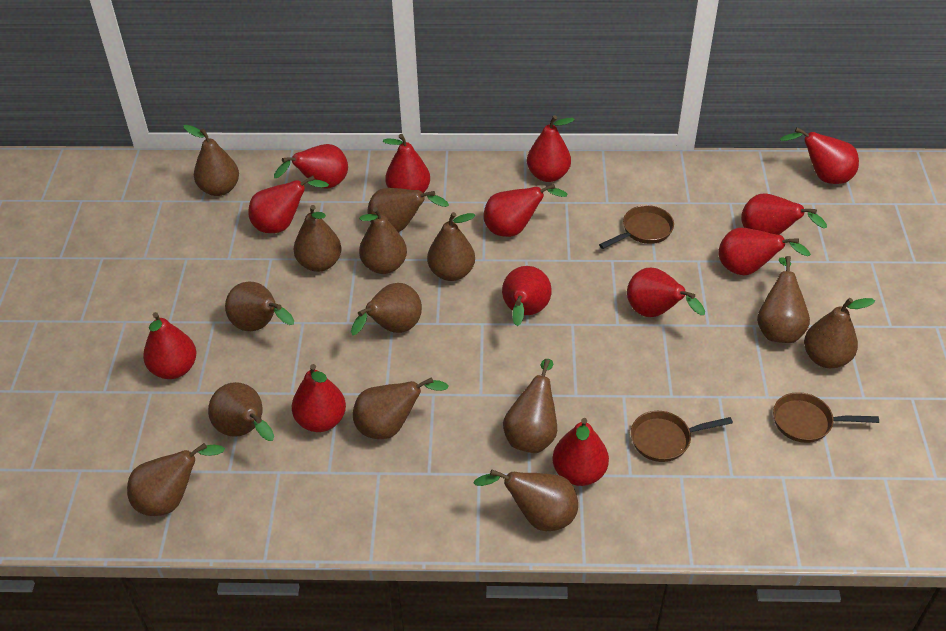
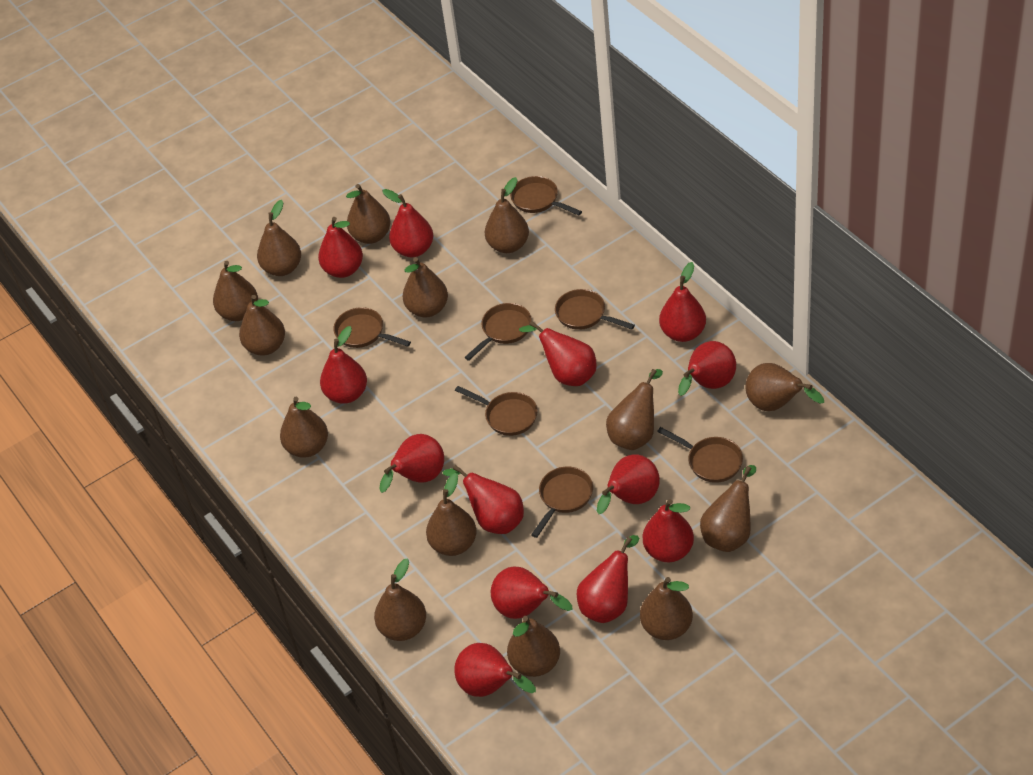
brown pan: [599,205,674,249] [631,411,733,462] [773,392,879,443] = 3 -> [333,307,411,348] [455,386,538,436] [464,303,532,361] [510,176,582,216] [531,467,593,538] [555,289,635,330] [657,427,743,483] = 7

